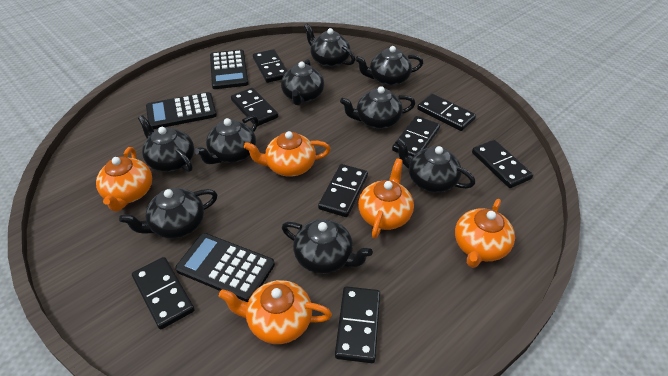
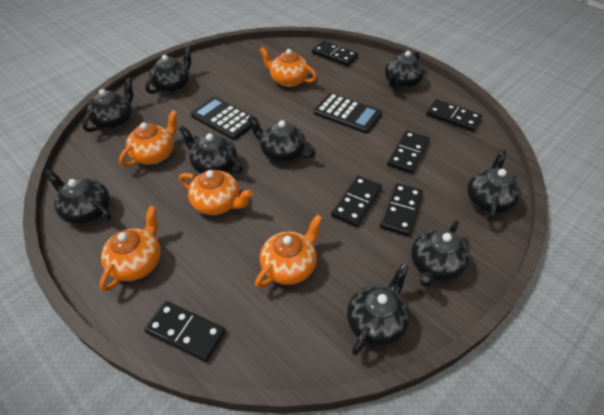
black calculator: [146,92,217,129] [175,233,275,302] [210,50,249,89] = 3 -> [191,97,258,140] [314,93,382,134] = 2
black domino: [132,257,195,330] [231,88,278,126] [253,49,287,83] [318,164,368,217] [335,286,380,363] [392,116,440,157] [417,94,476,131] [472,140,533,188] = 8 -> [144,301,226,362] [312,41,358,67] [331,175,382,227] [380,183,423,236] [387,130,430,174] [426,99,482,132] = 6

